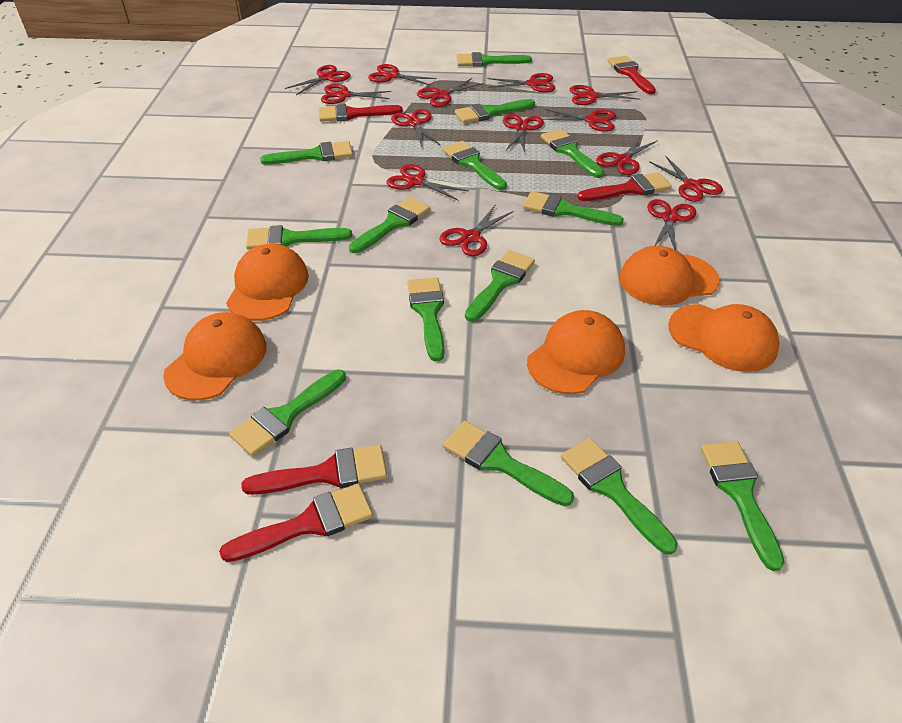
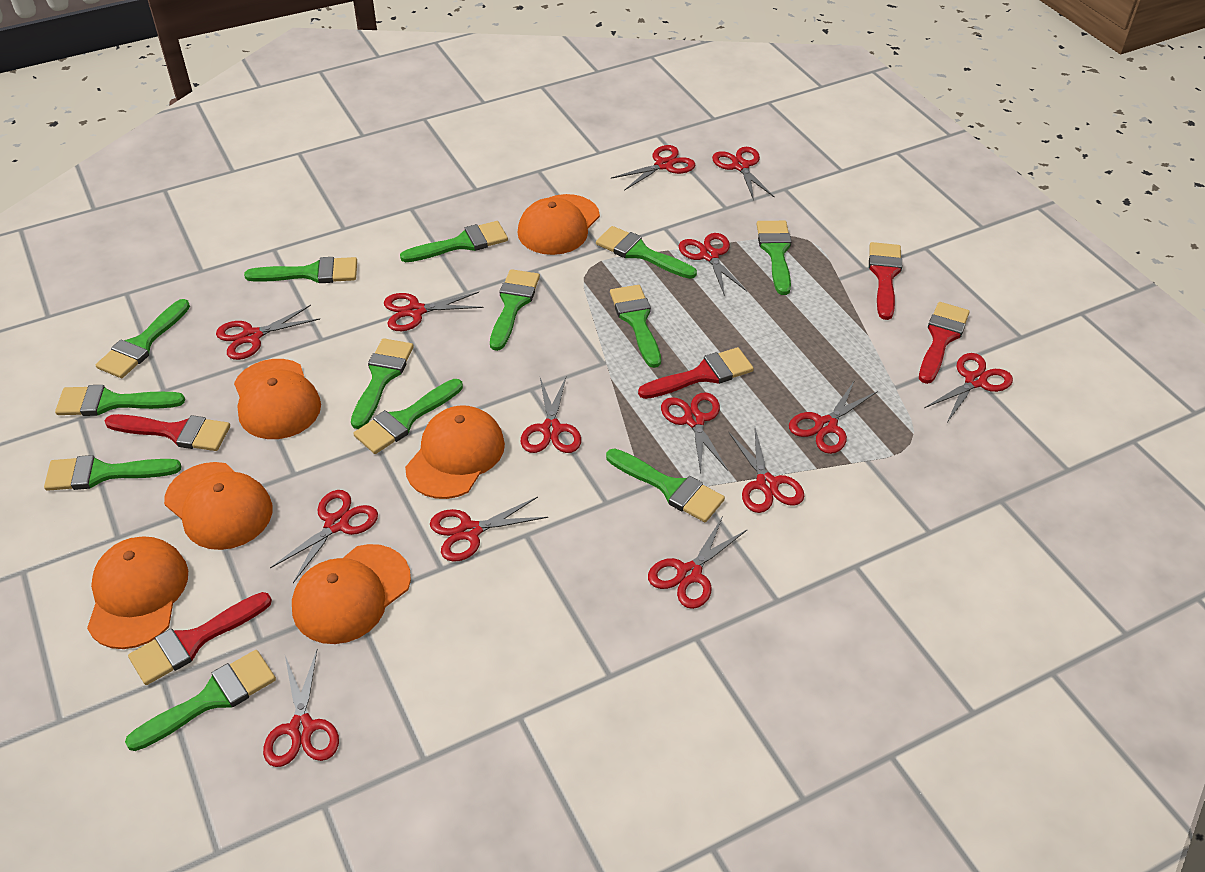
green brush: [229,369,346,456] [246,225,352,250] [260,141,353,165] [349,197,430,253] [407,277,444,361] [442,141,507,190] [443,421,574,506] [455,99,535,123] [456,52,532,67] [465,250,535,322] [523,191,624,226] [541,129,604,178] [561,438,678,555] [701,441,785,571] = 14 -> [44,455,181,491] [55,385,185,416] [96,299,190,378] [125,650,276,751] [244,257,357,284] [351,338,414,429] [354,379,463,454] [400,221,508,262] [490,269,540,351] [596,226,697,279] [606,448,725,522] [610,285,661,368] [757,221,792,295] = 13
orange cap: [163,312,267,401] [226,244,309,321] [527,310,625,394] [619,246,719,306] [668,304,780,372] = 5 -> [87,536,188,649] [164,462,272,550] [234,359,321,439] [292,544,411,644] [405,405,505,499] [518,194,600,255] = 6

